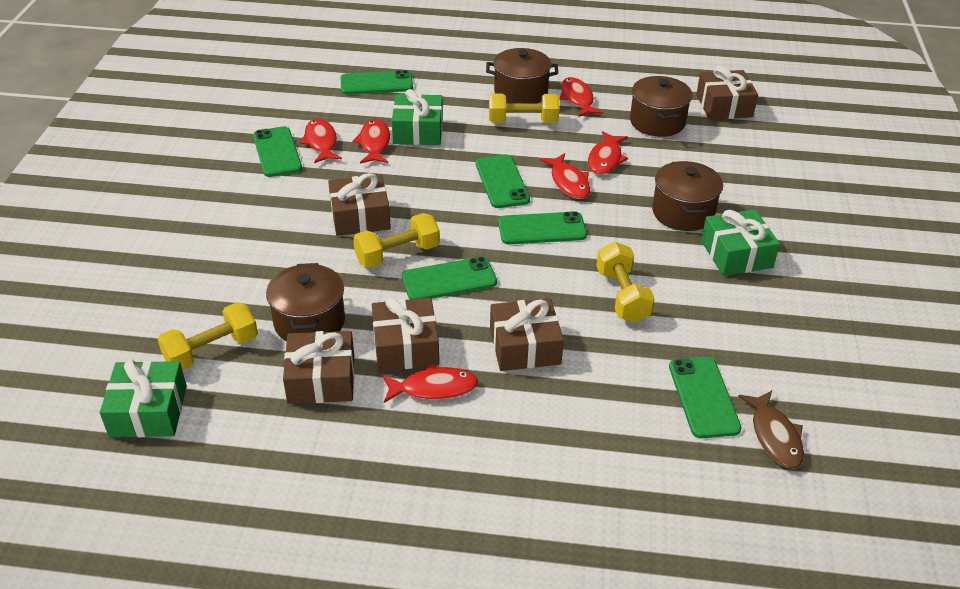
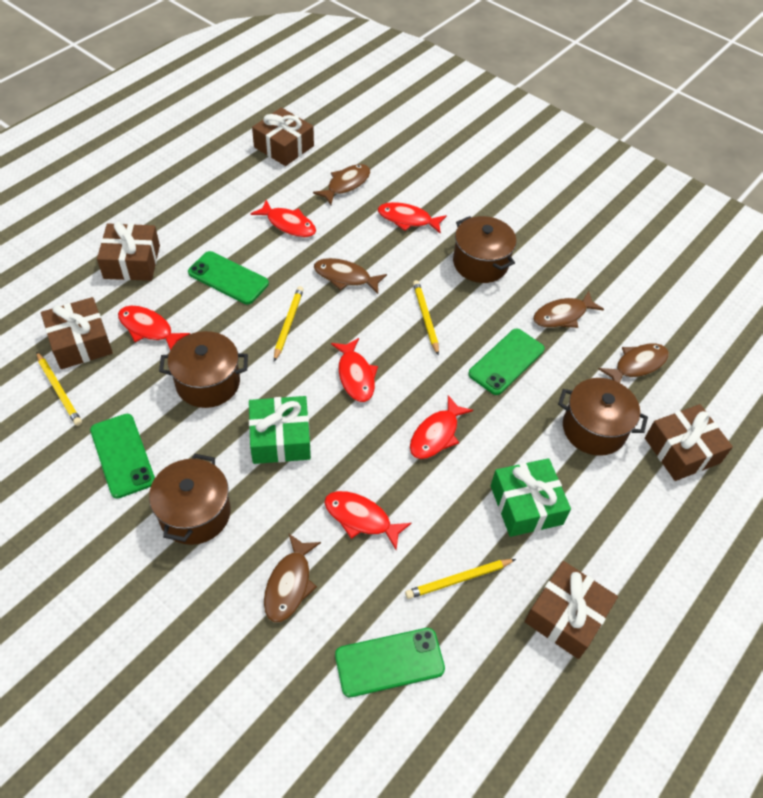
brown fish: [738,391,804,468] = 1 -> [264,534,321,622] [313,164,370,205] [314,258,387,294] [533,291,604,328] [598,343,669,383] = 5
green gift: [100,359,187,437] [392,89,443,145] [701,209,780,276] = 3 -> [249,396,311,464] [491,458,571,537] = 2
green phone: [253,126,302,177] [341,70,413,94] [402,257,497,299] [476,155,530,208] [498,211,587,244] [669,357,742,438] = 6 -> [90,414,155,498] [188,251,269,304] [335,628,445,697] [468,329,545,395] = 4
yellow dumbbell: [158,302,258,370] [353,213,440,268] [489,93,559,123] [596,242,655,323] = 4 -> none = 0
yellow pencil: none = 0 -> [36,352,82,426] [274,286,304,362] [405,559,516,599] [413,280,439,356] = 4

